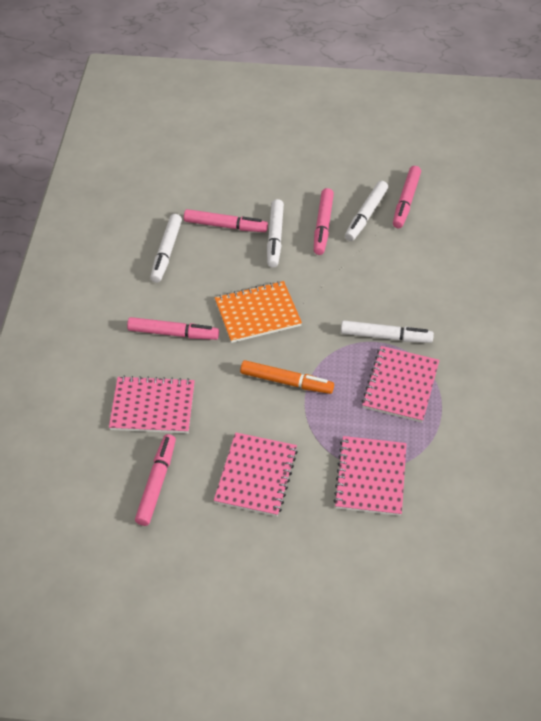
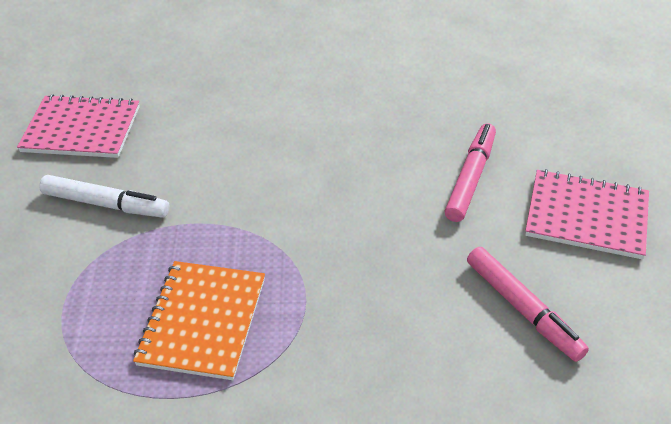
orange marker: [240,360,334,394] = 1 -> none = 0
pink marker: [127,317,219,340] [135,434,176,526] [184,209,268,232] [314,188,334,255] [393,166,421,228] = 5 -> [445,123,496,222] [467,247,589,362] = 2
pink notebook: [109,376,195,433] [214,432,298,517] [333,436,407,516] [362,346,439,423] = 4 -> [17,94,140,158] [525,169,649,259] = 2
white marker: [150,214,182,283] [267,199,284,268] [341,320,434,343] [345,181,388,241] = 4 -> [39,175,169,218] = 1

